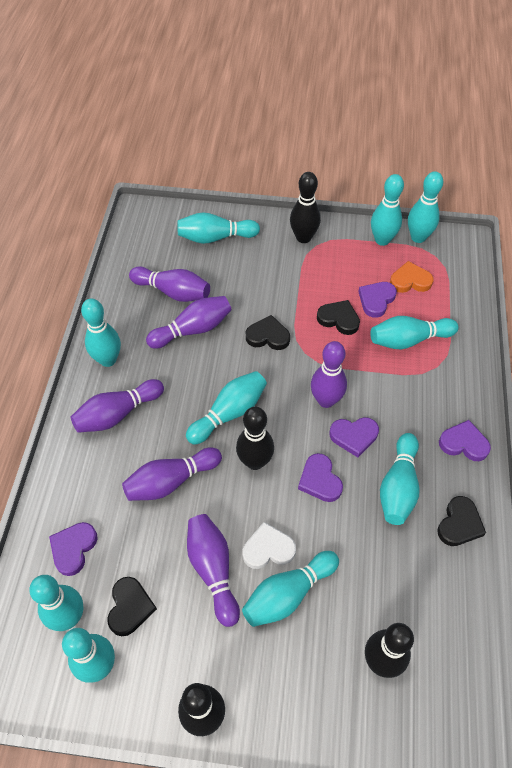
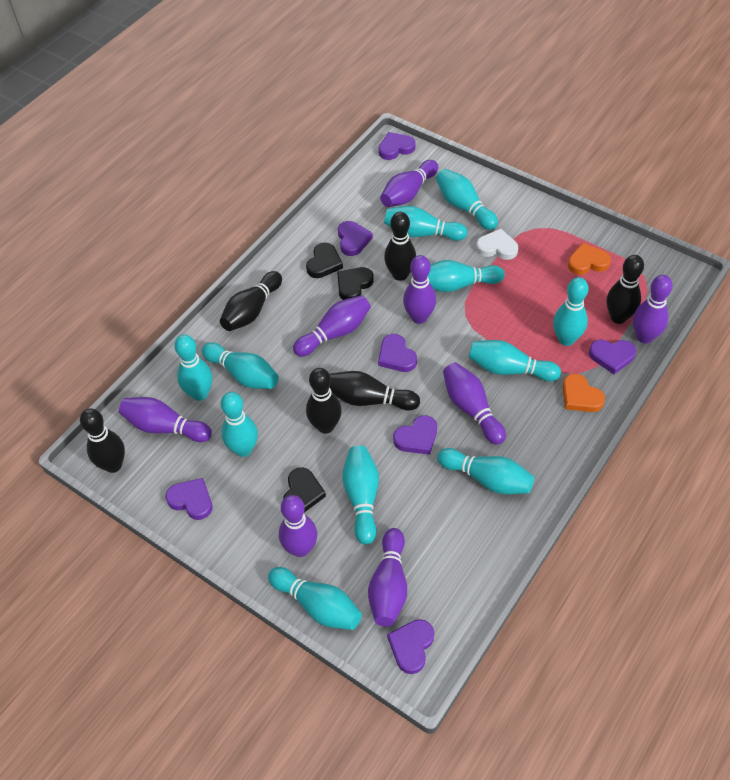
black bowling pin: [178,683,225,736] [236,407,274,470] [290,172,321,243] [365,623,414,678] = 4 -> [80,408,125,473] [220,271,282,331] [306,368,342,434] [330,371,420,411] [384,212,416,281] [607,255,644,324] = 6
black heart: [107,577,157,636] [246,315,290,350] [317,300,360,335] [437,496,486,546] = 4 -> [283,468,326,512] [306,243,343,278] [337,267,374,300] = 3
orange heart: [390,261,434,293] = 1 -> [562,373,605,412] [568,243,611,275] = 2
purple bowling pin: [71,379,164,433] [122,447,222,501] [129,266,210,302] [146,296,232,349] [187,514,240,627] [311,341,347,408] = 6 -> [119,397,212,442] [279,495,317,557] [293,295,371,357] [368,528,407,627] [380,160,438,207] [403,255,436,324] [443,363,506,445] [633,275,673,344] = 8
purple heart: [49,522,98,576] [298,453,343,502] [329,417,379,457] [358,282,397,318] [439,420,491,461] = 5 -> [166,478,213,520] [338,221,373,256] [378,334,417,372] [379,132,416,160] [387,619,434,674] [393,415,437,455] [589,340,636,374] = 7
turquoise bowling pin: [29,575,83,631] [62,628,115,683] [81,299,121,367] [177,212,260,244] [186,371,267,445] [242,551,339,627] [370,316,459,350] [371,174,404,246] [380,433,419,525] [408,171,443,243] = 10 -> [174,334,212,401] [202,342,279,389] [221,392,258,457] [268,567,362,630] [342,446,379,544] [384,206,468,241] [428,260,505,292] [436,169,498,230] [437,448,534,494] [469,340,561,381] [553,277,588,346] = 11

